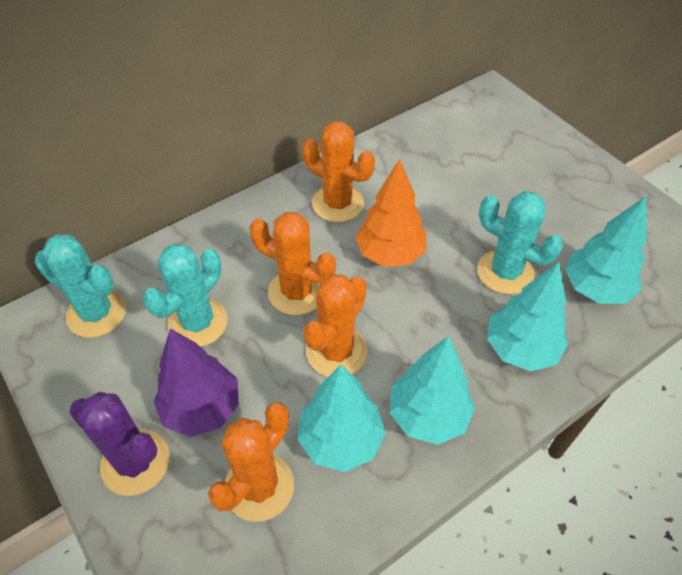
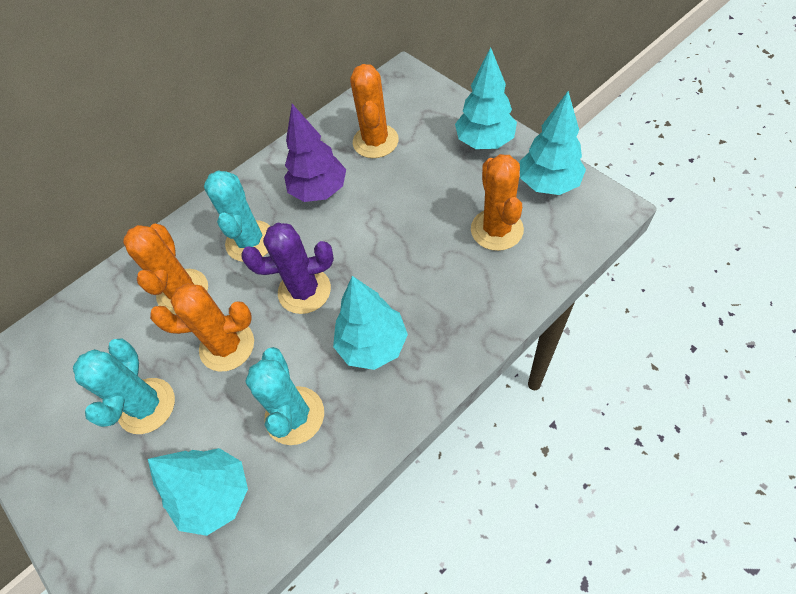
orange tree: [356,159,426,267] = 1 -> none = 0

